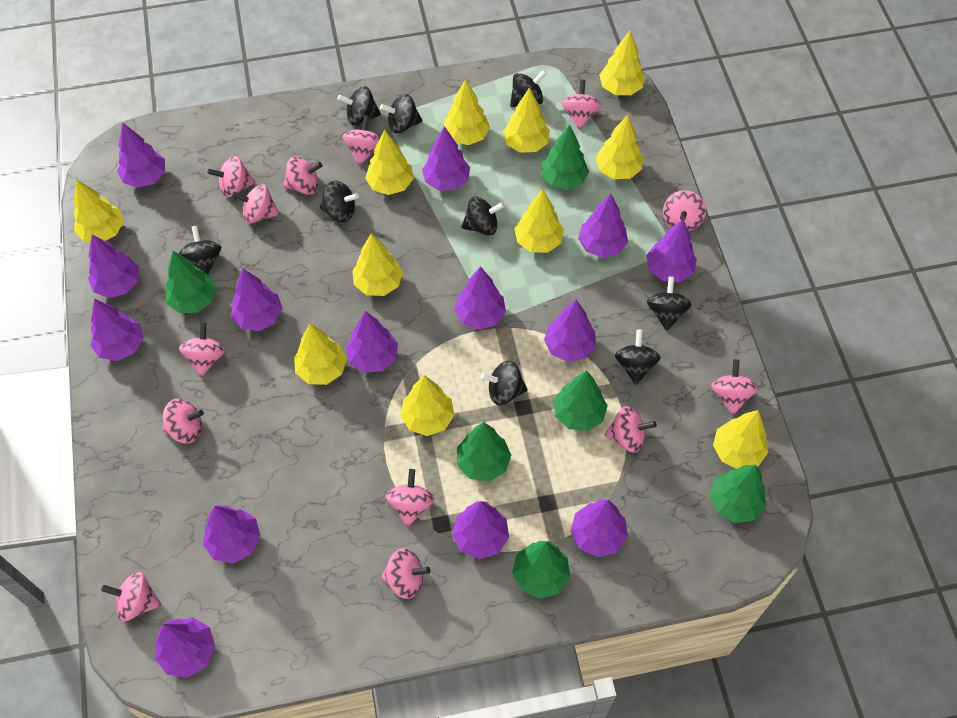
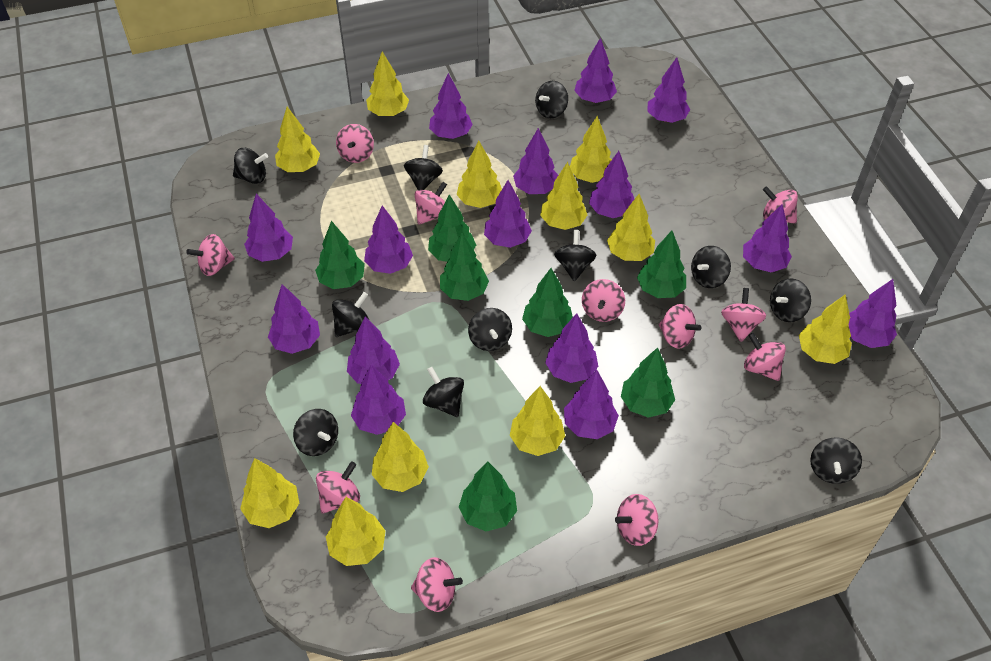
black spinning top: [178,226,221,274] [320,181,359,222] [337,86,381,125] [380,94,422,134] [461,197,505,235] [481,361,528,405] [510,70,547,107] [615,329,661,385] [647,277,692,331] = 9 -> [233,148,268,184] [293,409,338,456] [332,292,369,337] [404,145,443,190] [423,367,464,417] [468,308,512,351] [535,81,568,118] [554,230,597,282] [691,246,731,288] [770,278,811,322] [810,437,862,484] = 11
green tree: [165,251,217,313] [457,422,511,482] [512,541,570,599] [541,125,589,190] [554,371,607,431] [710,464,766,523] = 6 -> [315,221,365,289] [428,195,476,262] [440,233,489,301] [459,461,517,531] [522,268,573,337] [621,347,675,418] [637,231,686,298] = 7
pink spinning top: [101,572,161,621] [162,399,204,444] [179,322,225,377] [207,156,255,197] [232,184,280,224] [283,156,322,195] [343,115,380,166] [381,548,430,599] [386,469,434,527] [561,80,601,130] [605,406,656,453] [663,190,706,231] [711,359,758,415] = 13 -> [186,234,235,276] [316,461,360,514] [336,124,374,163] [411,557,463,612] [414,182,447,225] [582,279,625,322] [615,494,658,546] [659,304,702,349] [721,288,766,342] [744,333,786,381] [763,186,798,224] = 11
purple tree: [88,234,139,298] [90,299,143,361] [117,122,165,188] [155,617,215,678] [203,506,261,564] [231,269,283,331] [345,311,398,373] [422,126,470,191] [452,501,509,559] [454,266,506,330] [544,300,596,362] [571,499,628,557] [578,193,628,258] [646,219,697,282] = 14 -> [244,194,293,262] [268,284,320,354] [347,317,400,384] [351,365,406,435] [364,206,413,274] [429,73,473,139] [484,180,532,248] [513,128,558,194] [545,313,598,383] [564,370,619,439] [574,37,617,103] [589,151,634,218] [648,57,690,123] [743,204,792,272] [849,279,897,348] = 15

